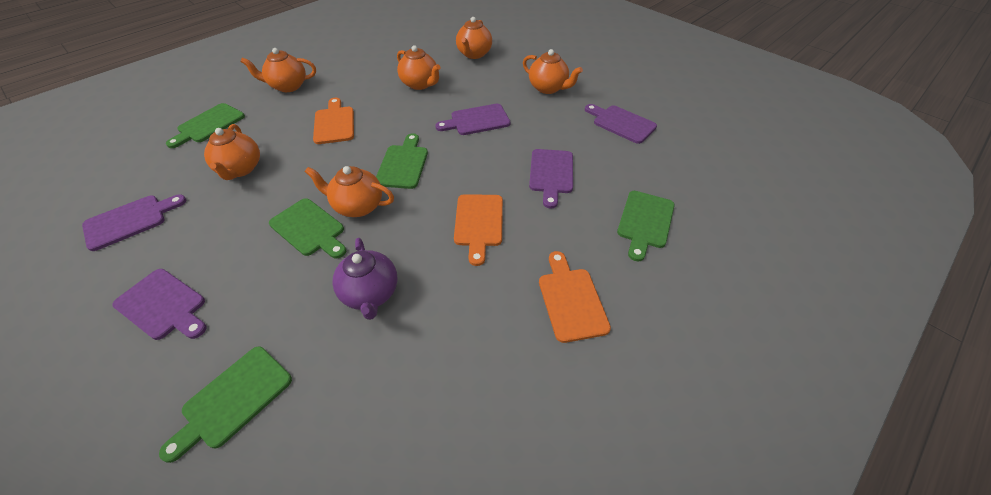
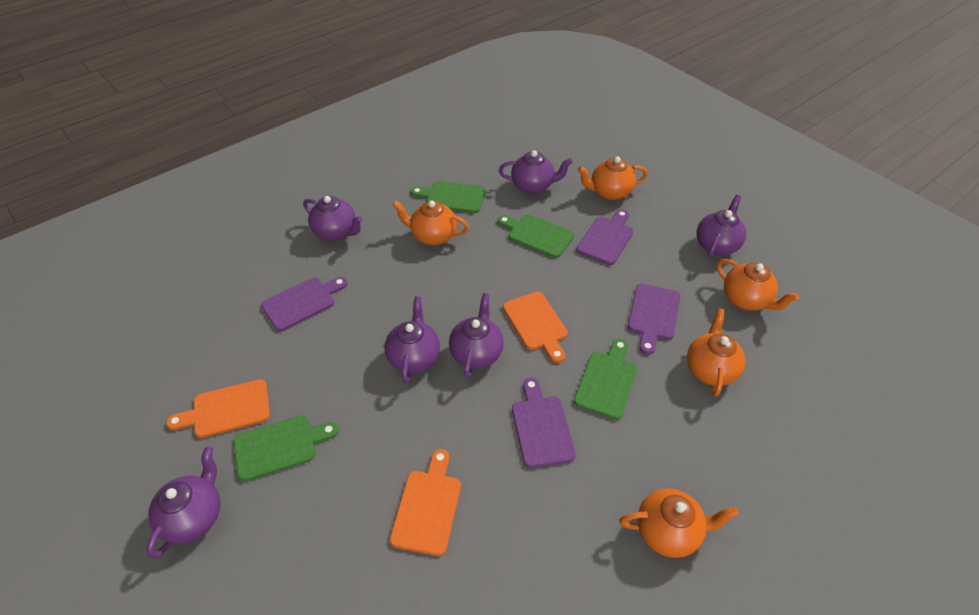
green cutting board: [159,346,292,463] [166,103,245,148] [269,198,346,259] [376,133,428,189] [617,191,675,262] = 5 -> [233,416,339,482] [411,181,485,213] [498,214,574,258] [574,339,638,420] = 4
orange teapot: [204,124,260,180] [240,48,316,92] [305,166,394,217] [397,45,441,90] [456,17,492,59] [523,49,583,94] = 6 -> [392,201,469,245] [578,157,648,200] [619,488,739,558] [687,308,745,397] [717,259,799,310] = 5
purple cutting board: [82,195,186,251] [112,269,207,340] [435,104,510,135] [529,149,573,208] [585,104,657,144] = 5 -> [261,277,348,331] [512,378,576,468] [576,210,634,265] [628,284,680,355] = 4
purple teapot: [332,238,398,320] = 1 -> [147,447,220,559] [303,196,363,241] [385,296,440,384] [449,293,504,378] [499,150,573,194] [697,195,746,258] = 6

